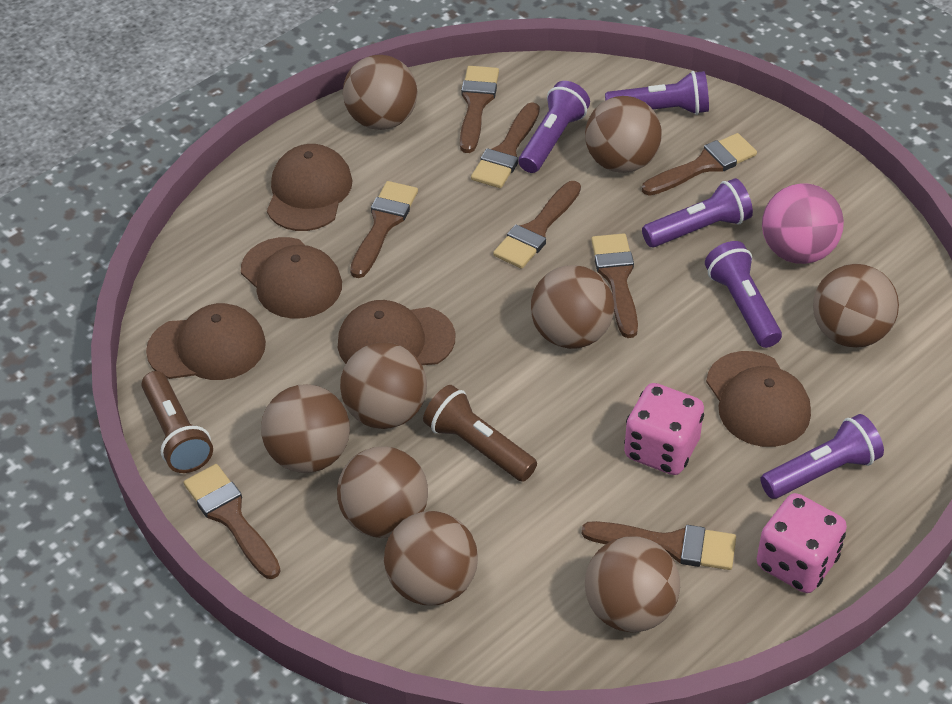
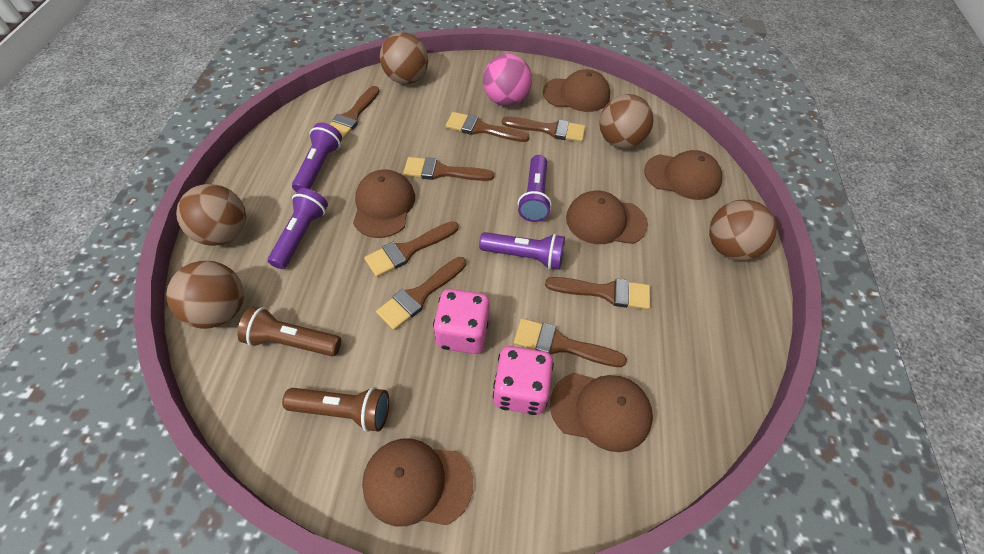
brown ball: [261,384,350,473] [337,446,428,538] [340,342,427,429] [343,55,417,130] [384,511,478,605] [531,265,614,349] [585,96,662,173] [585,536,680,632] [813,264,899,348] = 9 -> [166,261,244,329] [176,184,246,246] [380,32,428,84] [599,94,653,149] [709,200,777,261] = 5
brown cap: [146,303,266,380] [241,237,342,319] [267,144,352,231] [338,300,455,365] [706,351,811,447] = 5 -> [353,169,415,238] [362,439,473,526] [543,69,610,112] [550,373,653,452] [566,190,648,244] [644,150,722,200] = 6
purple flashlight: [519,81,590,173] [605,71,709,115] [642,178,753,247] [705,241,782,348] [760,414,884,499] = 5 -> [268,188,328,269] [292,122,342,192] [479,232,565,270] [518,155,552,222] = 4

